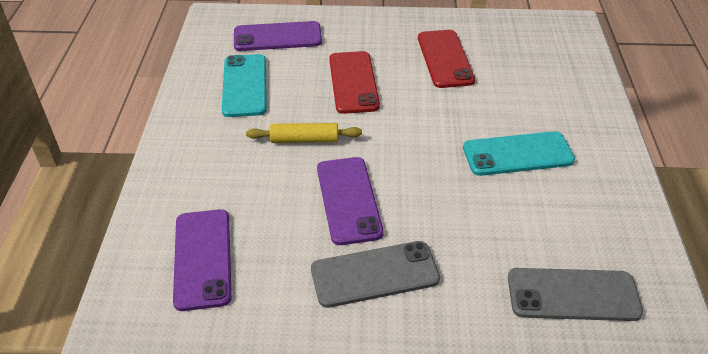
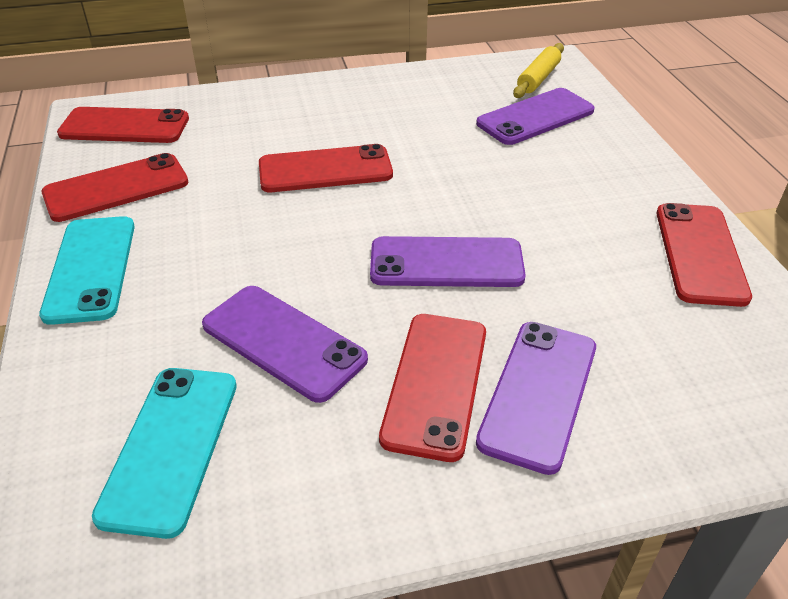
grey phone: [311,241,440,308] [508,268,643,321] = 2 -> none = 0
purple phone: [173,209,232,311] [234,21,322,51] [317,157,384,245] = 3 -> [202,286,368,403] [370,236,526,287] [476,88,595,145] [476,322,596,475] = 4
red phone: [329,51,380,114] [418,30,475,88] = 2 -> [41,153,189,222] [57,107,189,143] [259,144,393,192] [379,314,486,462] [657,203,752,307] = 5

